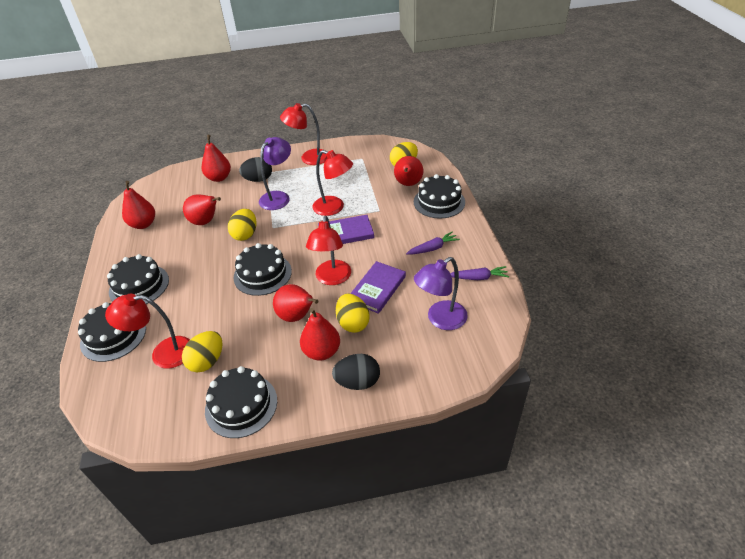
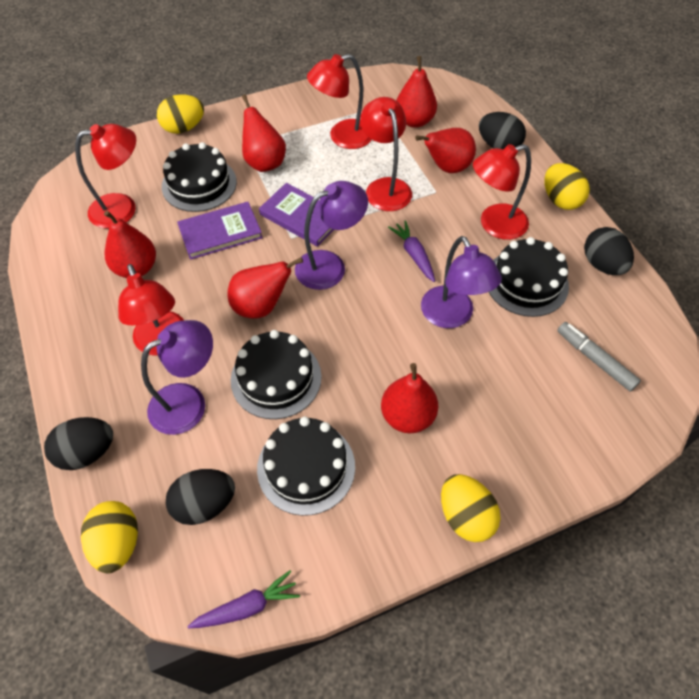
black cake: [78,302,146,362] [107,254,169,304] [205,366,277,438] [233,243,292,296] [414,174,465,219] = 5 -> [162,142,237,212] [231,330,322,419] [257,417,355,516] [489,237,569,317] = 4
black egg: [239,157,272,182] [332,354,380,390] = 2 -> [44,417,113,470] [166,469,235,525] [479,112,526,149] [584,227,634,275] = 4
grey marker: none = 0 -> [557,322,641,392] = 1
purple lamp: [259,137,291,210] [414,257,468,330] = 2 -> [141,320,213,435] [295,181,368,290] [421,236,502,328] = 3
red lamp: [105,294,190,369] [280,103,327,165] [306,216,351,285] [312,150,353,216] = 4 -> [75,124,136,228] [118,264,184,356] [307,54,372,149] [360,97,412,211] [473,144,531,240] = 5

